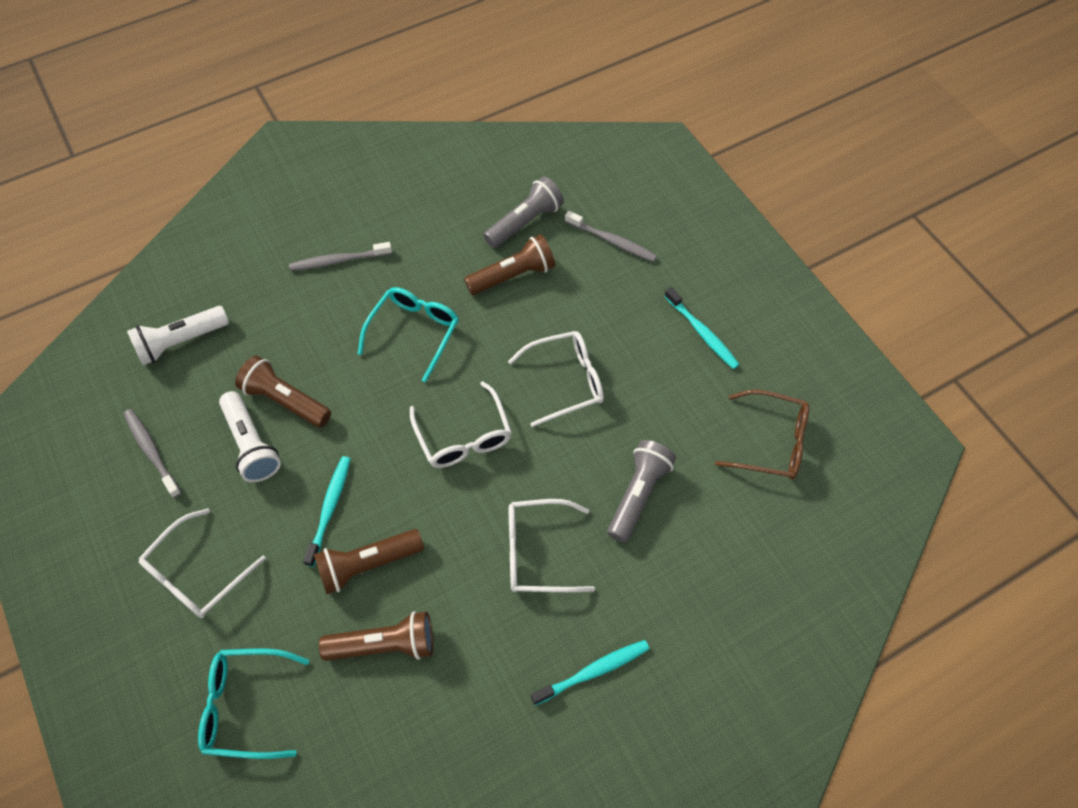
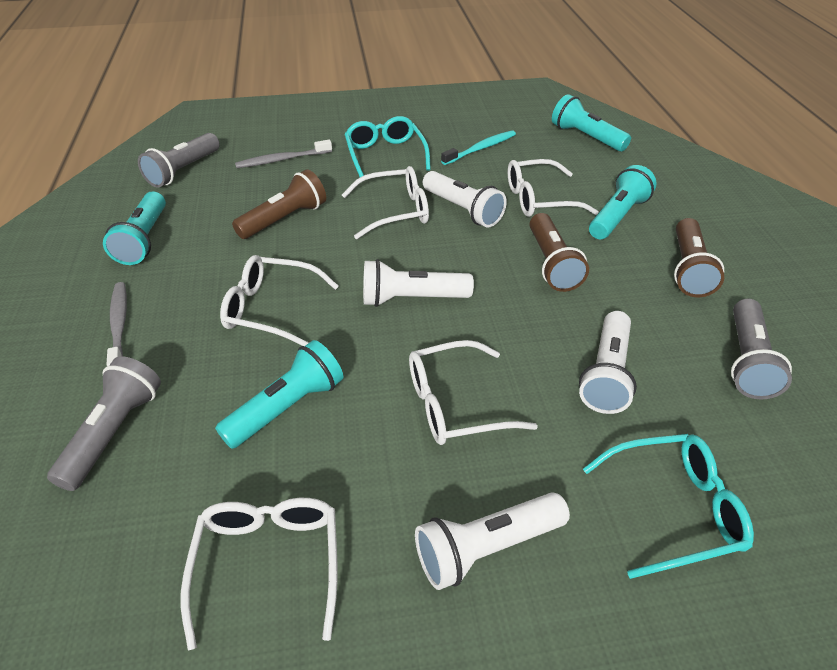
brown flashlight: [235,356,331,428] [314,529,424,594] [319,611,433,661] [464,234,555,295] = 4 -> [232,169,326,239] [529,213,589,292] [674,218,724,297] = 3
brown glasses: [715,390,809,480] = 1 -> none = 0
grey flashlight: [483,176,564,248] [607,440,676,542] = 2 -> [47,356,161,491] [138,133,220,188] [731,299,792,399] = 3
grey toothbrush: [123,409,182,498] [289,242,392,271] [565,211,657,262] = 3 -> [107,282,127,366] [235,140,332,168] = 2
turquoise flashlight: none = 0 -> [103,192,166,265] [215,340,343,449] [552,94,631,151] [589,165,657,239] = 4
turquoise toothbrush: [303,456,351,567] [531,640,650,705] [665,287,740,369] = 3 -> [441,130,516,165] = 1
white flashlight: [127,306,229,365] [219,391,281,482] = 2 -> [363,259,474,307] [415,492,570,590] [423,171,507,228] [579,311,637,414] = 4
white glasses: [139,508,266,618] [410,381,512,468] [508,331,604,427] [509,499,595,592] = 4 -> [181,498,337,650] [220,255,339,346] [342,166,429,239] [409,340,538,445] [508,159,598,217] = 5

